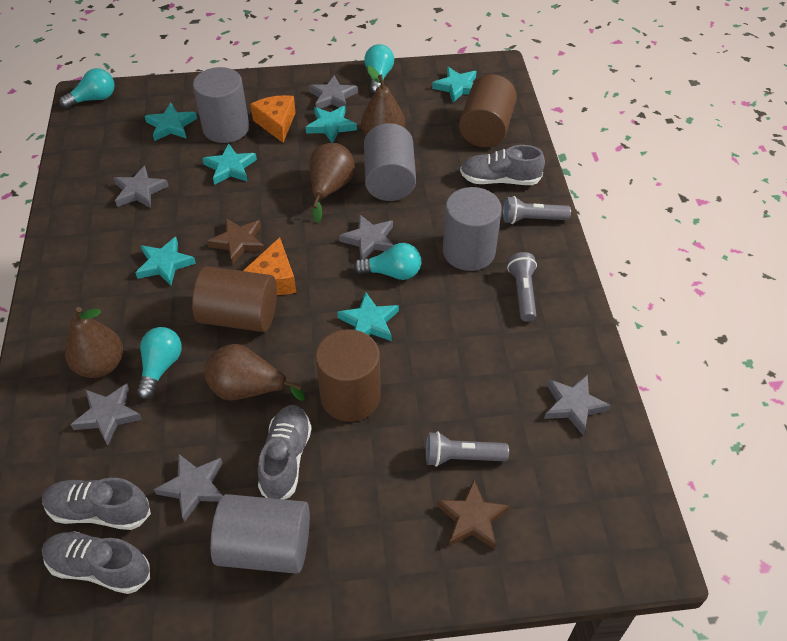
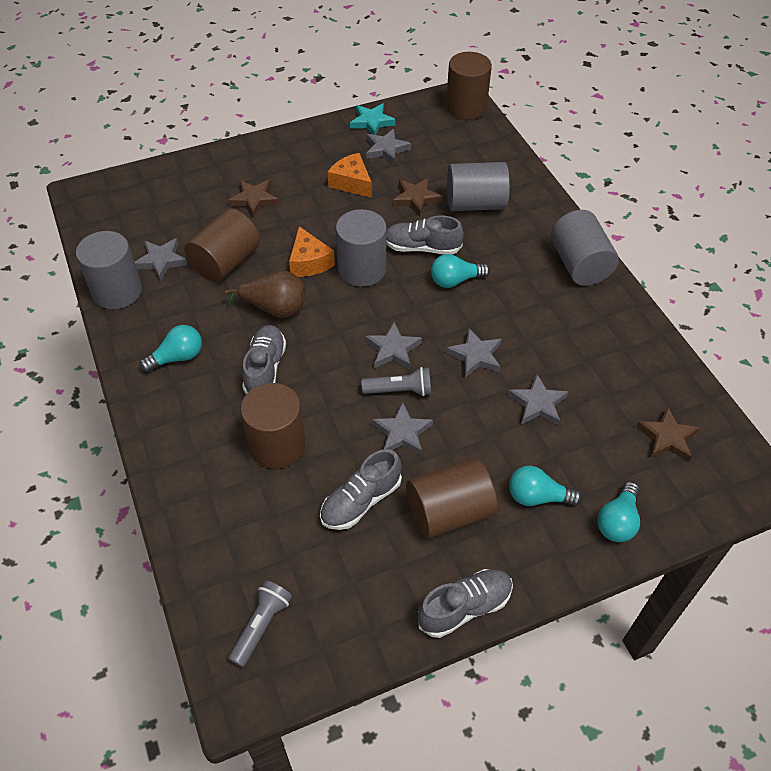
brown cylinder: [192,266,277,332] [315,329,381,422] [459,74,517,147] = 3 -> [184,208,260,282] [240,383,305,469] [406,458,498,538] [446,52,492,120] = 4
brown pear: [65,307,123,378] [204,344,305,401] [309,143,355,223] [361,66,405,135] = 4 -> [225,270,305,318] = 1
brown star: [207,218,265,265] [437,480,510,550] = 2 -> [228,180,279,218] [393,178,442,216] [636,406,700,462] = 3
grey flashlight: [426,431,509,467] [503,196,571,224] [507,252,537,322] = 3 -> [228,580,292,667] [361,367,431,396] = 2
turquoise star: [135,237,196,286] [145,103,197,141] [202,144,257,185] [305,105,357,143] [337,292,399,341] [432,67,477,103] = 6 -> [350,103,396,135] = 1

